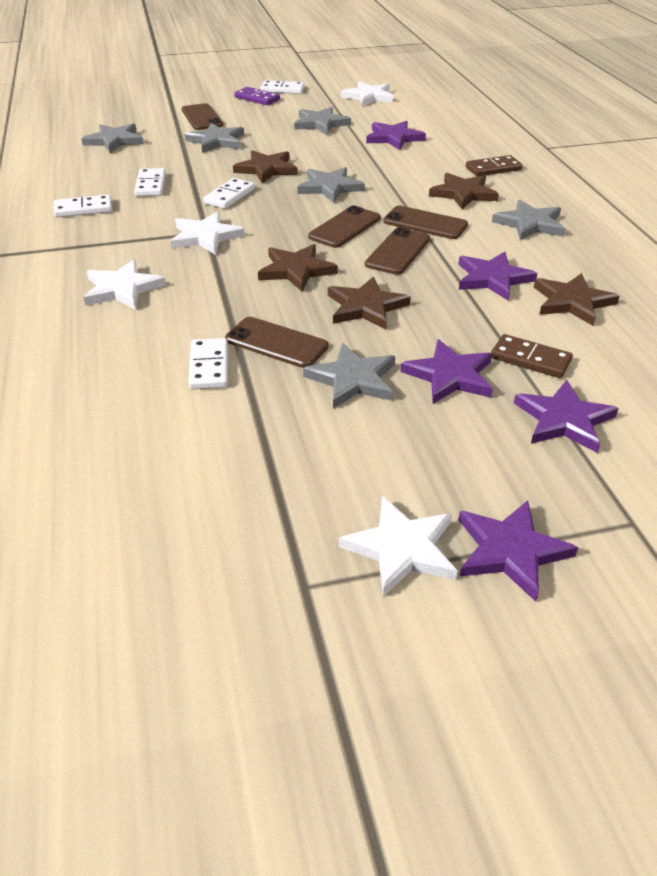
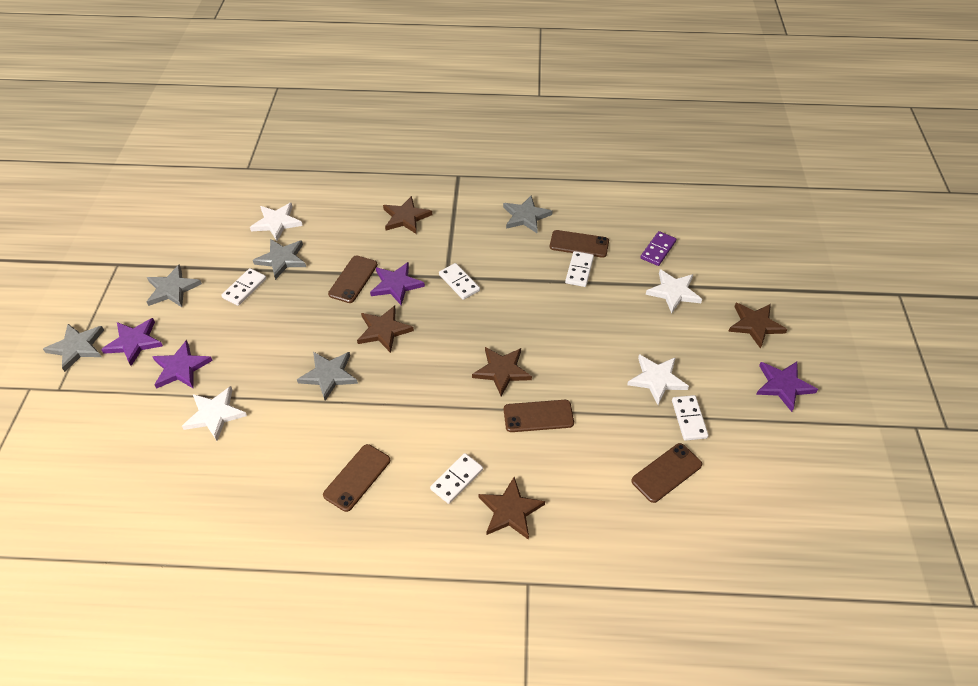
brown domino: [466,155,523,176] [491,334,573,378] = 2 -> none = 0
grey star: [82,124,144,153] [185,123,244,153] [294,107,351,135] [297,167,365,203] [303,343,395,409] [492,200,565,240] = 6 -> [43,324,104,372] [147,265,202,307] [253,239,306,280] [297,352,358,401] [503,195,553,233] = 5
purple star: [366,121,426,150] [400,339,493,404] [458,252,537,300] [458,500,578,602] [514,380,619,453] = 5 -> [101,318,163,366] [152,340,213,389] [370,262,425,306] [756,362,818,412] = 4

